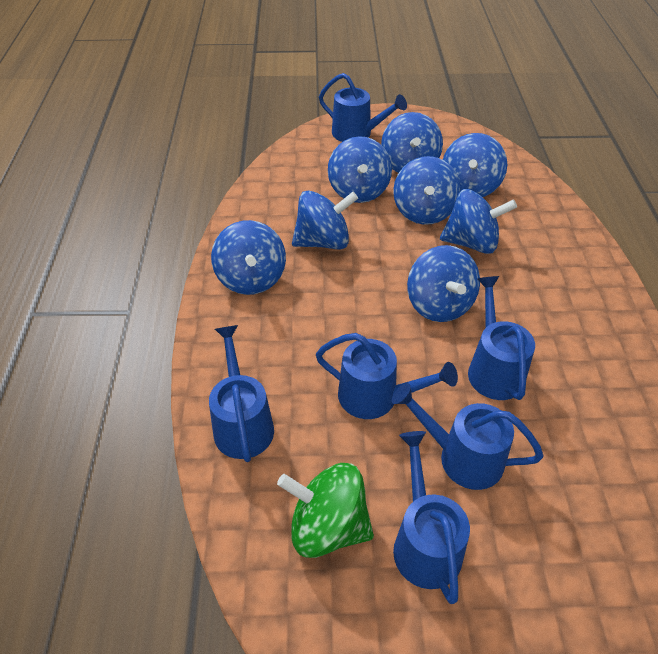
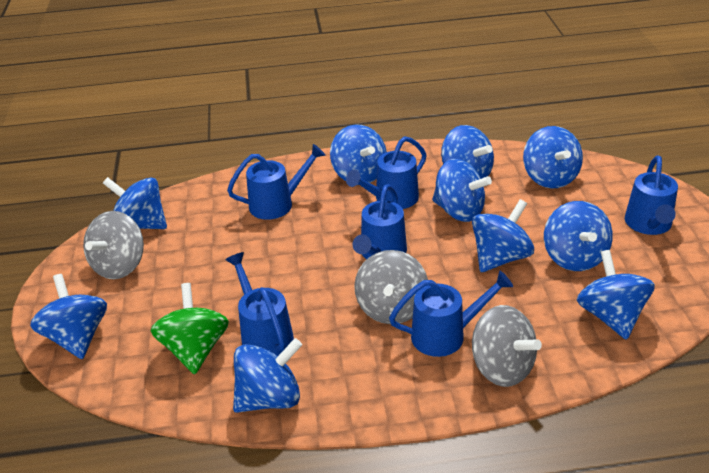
blue spinning top: [211,220,286,295] [292,191,358,250] [328,136,392,203] [381,112,443,173] [393,156,461,225] [407,245,480,322] [440,189,517,254] [443,133,507,197] = 8 -> [30,274,107,359] [103,177,167,229] [233,338,302,413] [330,124,387,185] [432,159,492,222] [441,125,494,179] [472,199,534,272] [523,126,583,188] [544,201,613,271] [577,250,655,340] = 10
grey spinning top: none = 0 -> [83,211,144,279] [354,250,428,324] [472,305,542,387] = 3

